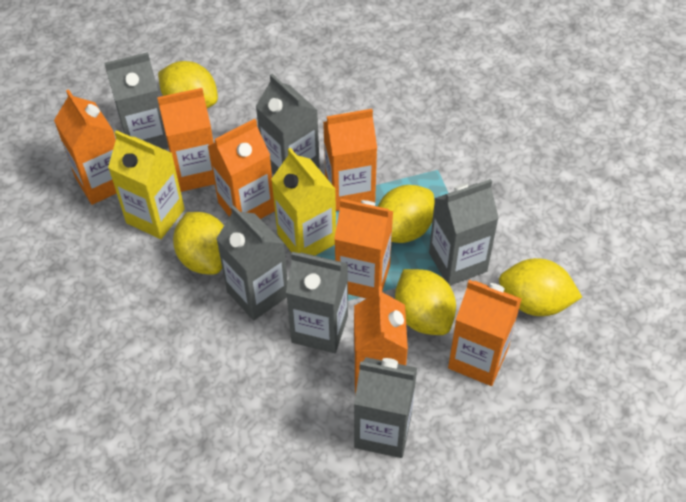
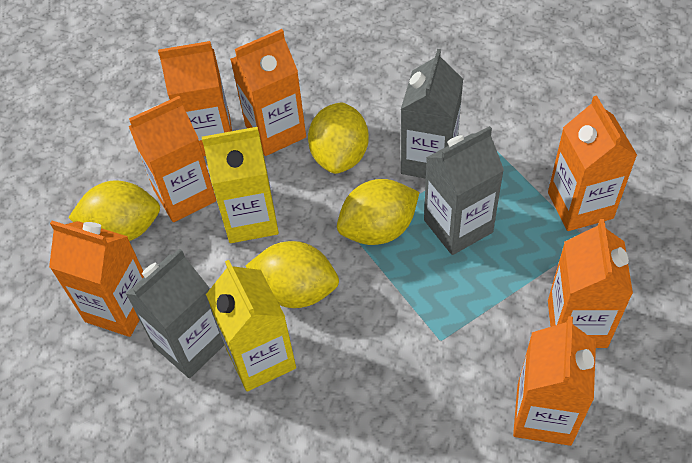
grey carton: [104,52,169,149] [216,205,288,320] [255,74,320,175] [286,252,348,353] [354,357,417,458] [429,179,499,286] = 6 -> [126,249,224,378] [401,49,463,179] [424,126,504,255] = 3
yellow lemon: [158,61,218,109] [173,212,224,275] [377,185,435,243] [395,269,456,335] [499,258,582,316] = 5 -> [68,180,160,241] [246,241,339,308] [308,102,369,174] [337,179,420,245] = 4

